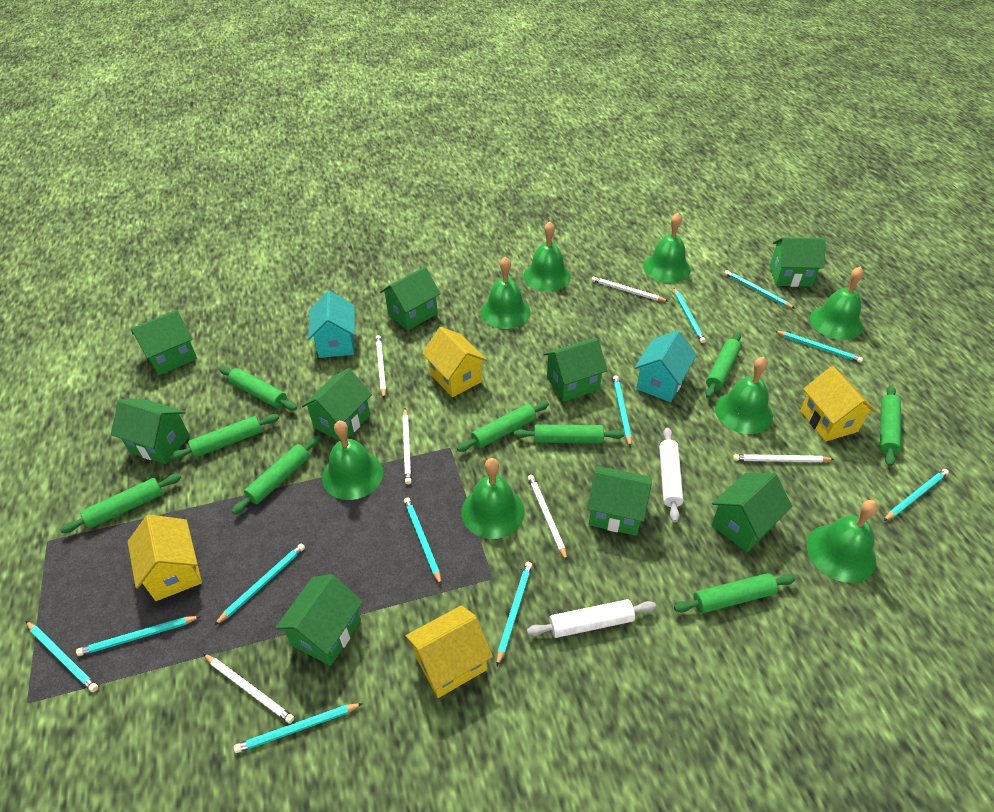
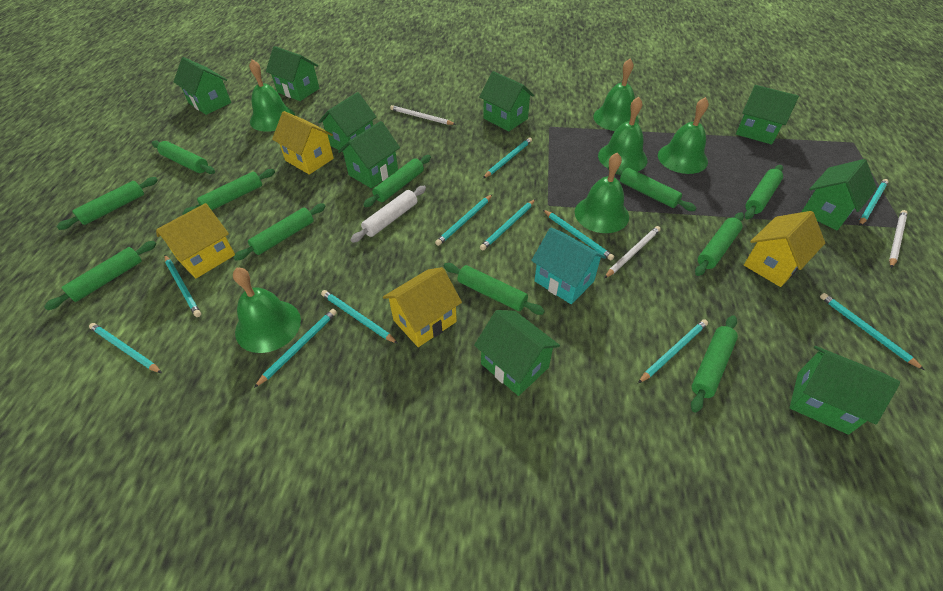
green bell: [322,421,383,500] [461,458,525,539] [481,256,530,329] [523,221,571,292] [643,213,691,283] [715,356,773,434] [807,500,878,583] [810,266,864,340] = 8 -> [233,267,301,353] [249,59,295,132] [575,152,629,233] [593,59,639,131] [598,97,647,172] [658,97,709,174] = 6
green rolling pin: [60,474,181,533] [169,414,279,460] [219,366,297,411] [232,436,320,515] [457,401,549,452] [514,425,624,443] [674,573,796,613] [705,332,741,398] [880,385,901,466] = 9 -> [44,241,156,310] [56,177,158,230] [152,140,215,174] [182,169,275,215] [233,203,326,261] [363,155,431,207] [443,263,545,315] [608,166,696,211] [691,315,738,413] [695,212,744,276] [744,165,783,219] = 11
turquoise house: [308,291,355,358] [634,330,697,402] = 2 -> [531,227,606,304] = 1
white pencil: [203,654,294,724] [376,335,386,398] [403,408,412,485] [528,475,567,561] [592,276,668,302] [733,454,834,462] = 6 -> [390,105,456,125] [604,226,661,278] [889,210,908,268] = 3
white rolling pin: [527,599,656,638] [659,428,684,522] = 2 -> [350,186,426,243] = 1

